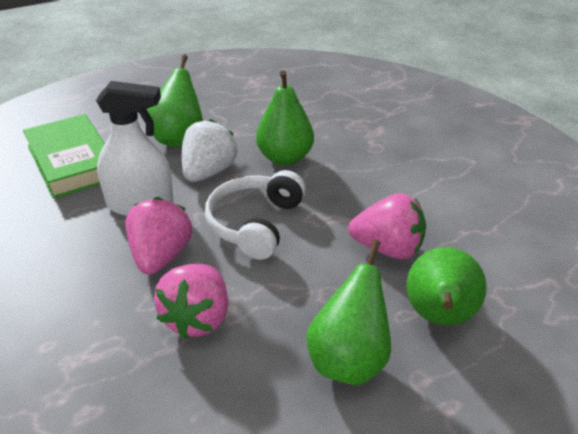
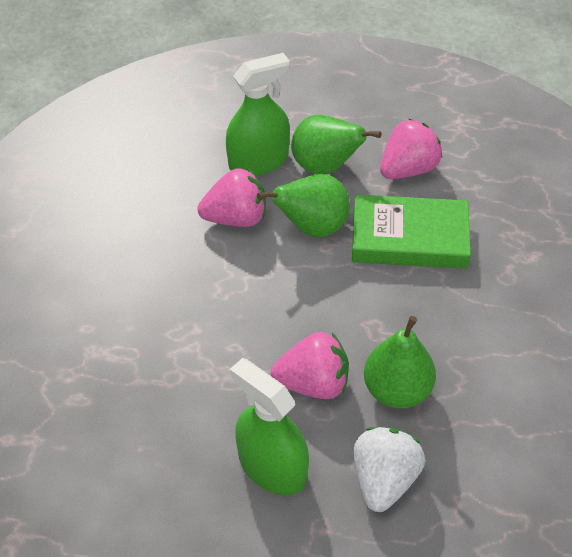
green pear: [147,54,203,147] [256,70,314,165] [306,240,391,385] [407,247,487,325] = 4 -> [257,174,350,237] [291,115,381,175] [364,316,436,408] = 3
green spray bottle: none = 0 -> [226,53,290,176] [230,358,309,495] = 2
white headphones: [205,170,306,260] = 1 -> none = 0
white spray bottle: [96,81,174,216] = 1 -> none = 0

